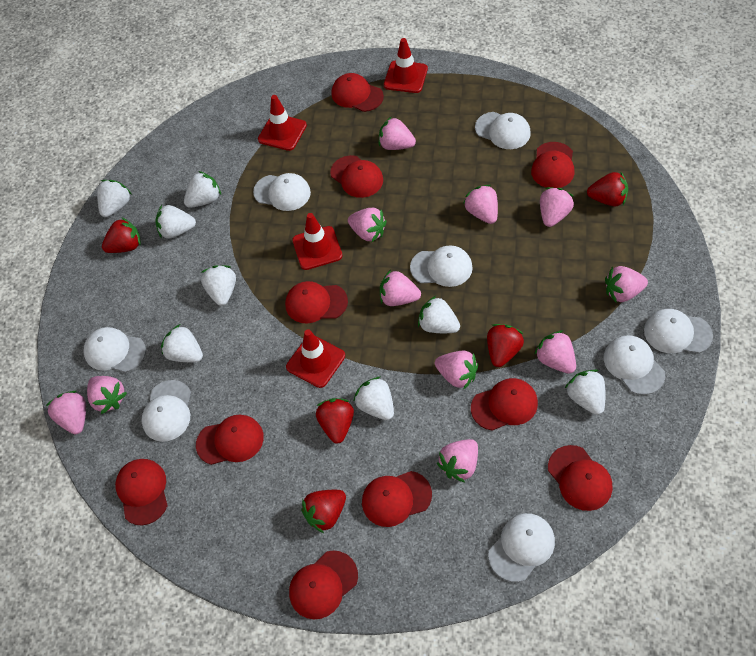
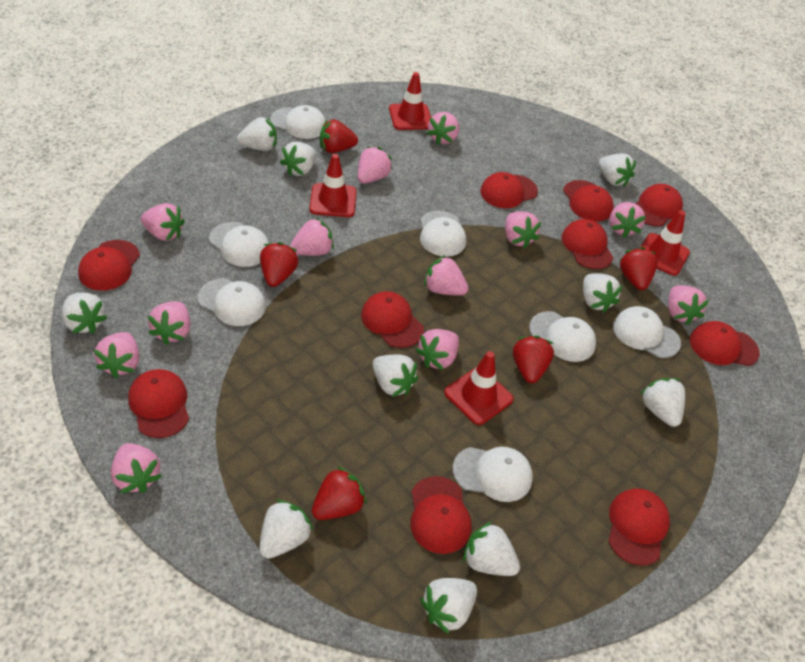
pink strawberry: [46,391,86,434] [87,376,127,414] [348,208,387,242] [379,116,416,150] [380,270,421,306] [435,351,478,390] [437,439,478,482] [463,185,498,224] [534,330,576,374] [540,187,574,227] [605,266,648,302] = 11 -> [94,332,140,378] [111,443,162,493] [140,203,185,241] [148,301,191,345] [290,218,334,256] [358,147,393,184] [416,329,459,370] [424,255,468,295] [427,112,459,145] [505,212,541,249] [609,202,646,238] [668,285,709,325] = 12
white cap: [83,327,146,372] [141,380,191,442] [253,173,311,211] [410,245,473,287] [475,112,531,149] [488,513,555,582] [604,335,665,395] [644,309,713,353] = 8 -> [198,278,266,326] [209,222,269,267] [270,105,326,139] [420,211,466,257] [453,447,533,502] [529,311,596,362] [613,306,681,358] = 7
white strawberry: [97,180,131,217] [155,205,196,239] [161,324,203,362] [184,171,221,208] [201,265,236,306] [354,377,394,420] [418,296,460,333] [565,370,606,415] = 8 -> [62,293,108,334] [237,117,277,151] [260,500,313,559] [280,142,316,176] [373,355,418,397] [420,578,477,634] [463,521,520,576] [583,273,623,313] [599,153,636,187] [641,378,685,427] = 10

